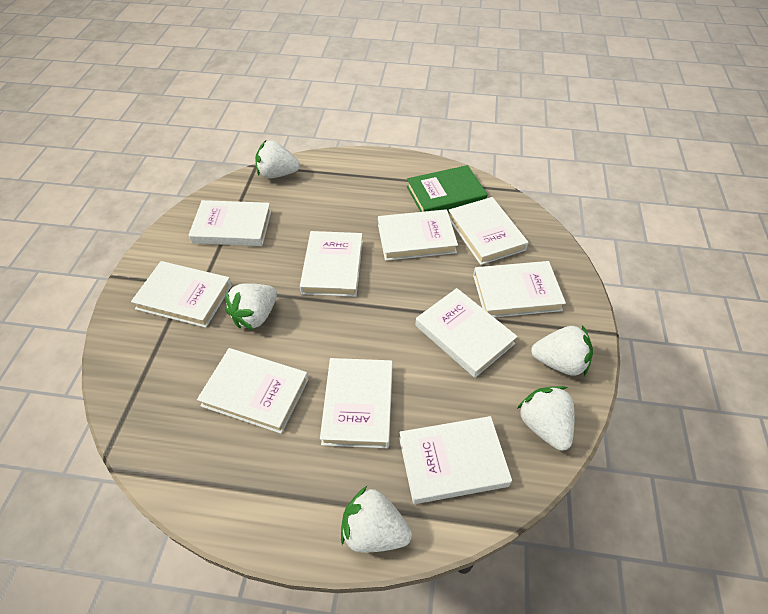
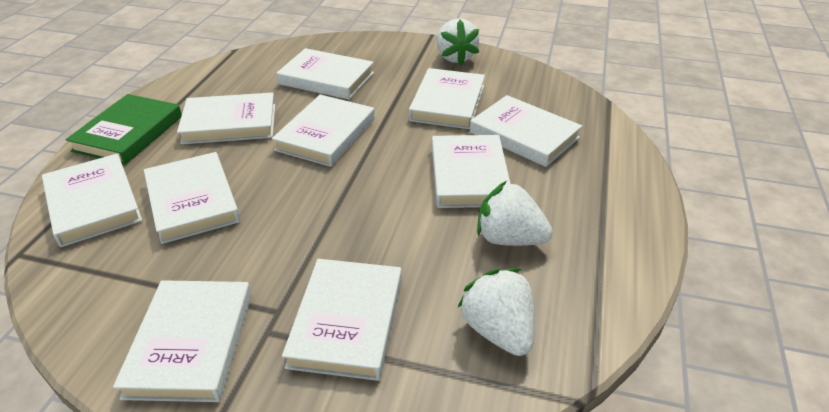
white strawberry: [225,283,277,330] [255,140,300,179] [341,486,412,553] [517,386,575,451] [531,325,593,376] = 5 -> [437,19,479,65] [457,268,535,356] [477,181,553,246] = 3

